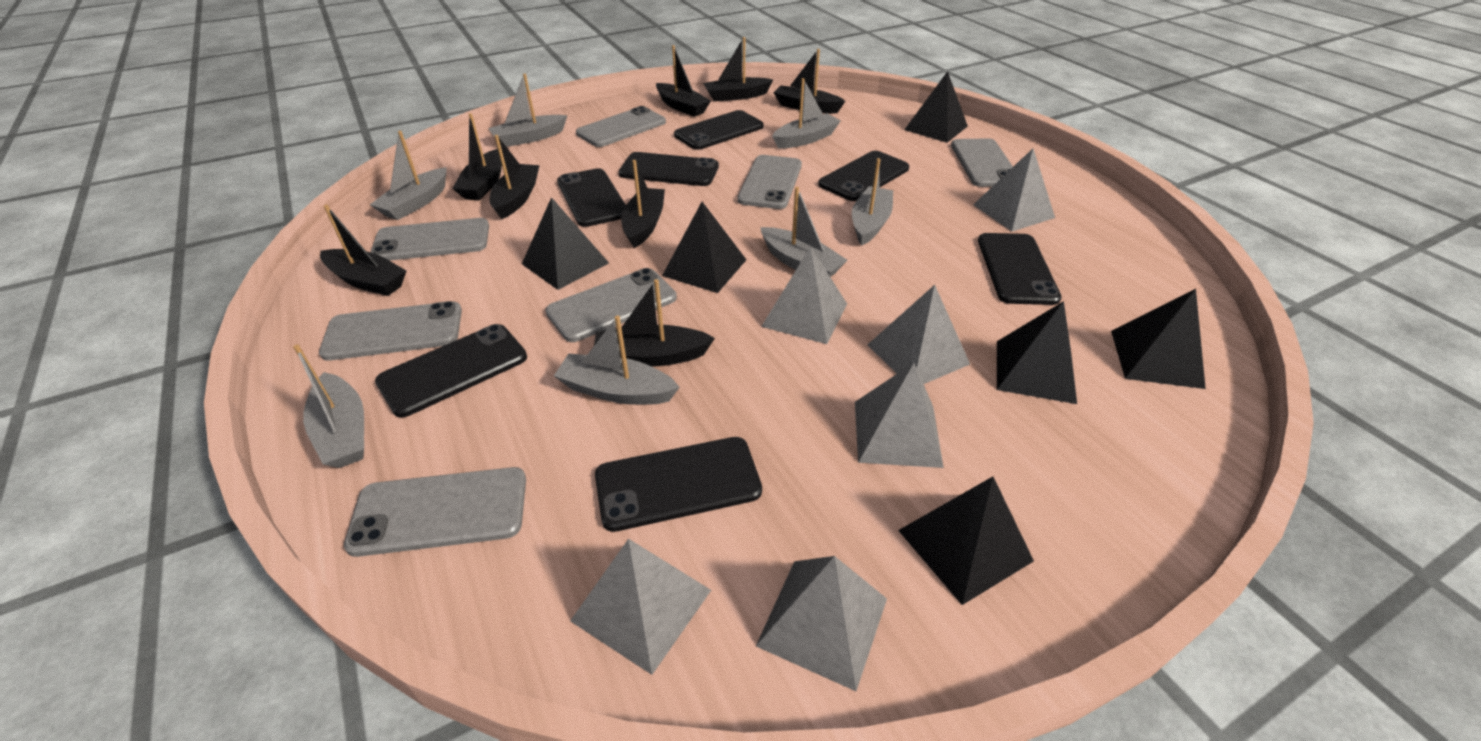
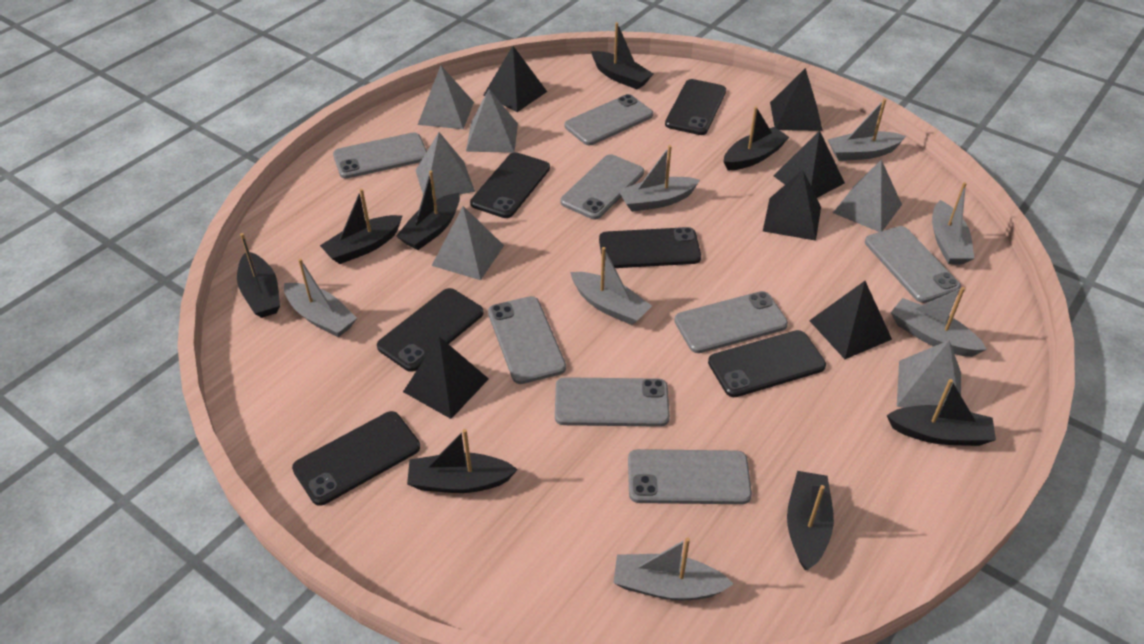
black phone: [375,324,527,418] [557,168,626,227] [595,437,762,532] [619,152,719,186] [674,110,763,150] [818,151,909,201] [978,233,1062,305] = 7 -> [292,411,420,506] [377,288,484,372] [470,152,550,218] [599,227,701,268] [665,79,726,135] [708,330,826,397] = 6
grey phone: [319,301,462,361] [344,467,526,557] [371,218,489,261] [545,268,677,342] [576,106,666,147] [737,155,802,209] [951,138,1013,187] = 7 -> [333,132,427,179] [488,296,566,384] [555,377,670,427] [560,154,644,219] [565,94,653,145] [628,449,752,504] [674,291,788,353] [865,226,961,303] = 8

